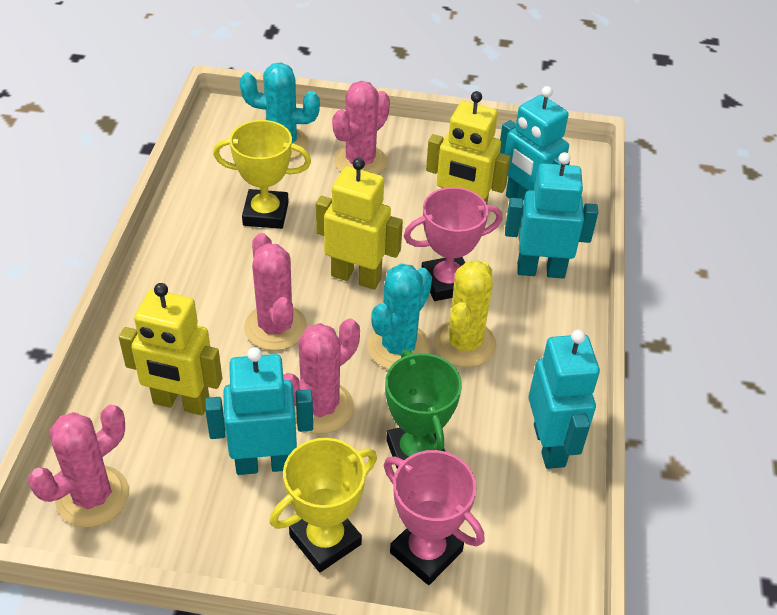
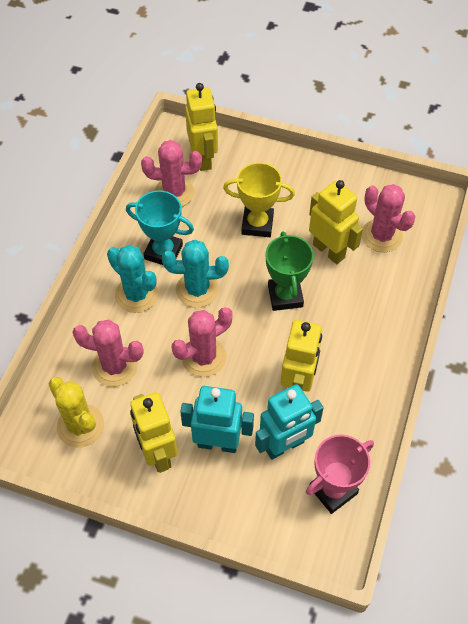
pink trophy: [384,450,485,585] [404,187,503,301] = 2 -> [306,435,374,514] = 1
turquoise robot: [205,347,313,475] [500,86,570,200] [505,152,598,279] [529,330,600,469] = 4 -> [180,386,254,453] [255,384,324,460] = 2
turquoise trophy: none = 0 -> [126,190,194,265] = 1
yellow robot: [119,283,222,415] [316,158,403,290] [426,91,511,204] = 3 -> [130,392,178,473] [185,83,218,171] [281,320,322,392] [309,180,363,264] = 4
yellow trophy: [213,120,311,229] [270,438,377,572] = 2 -> [223,163,295,237] = 1

